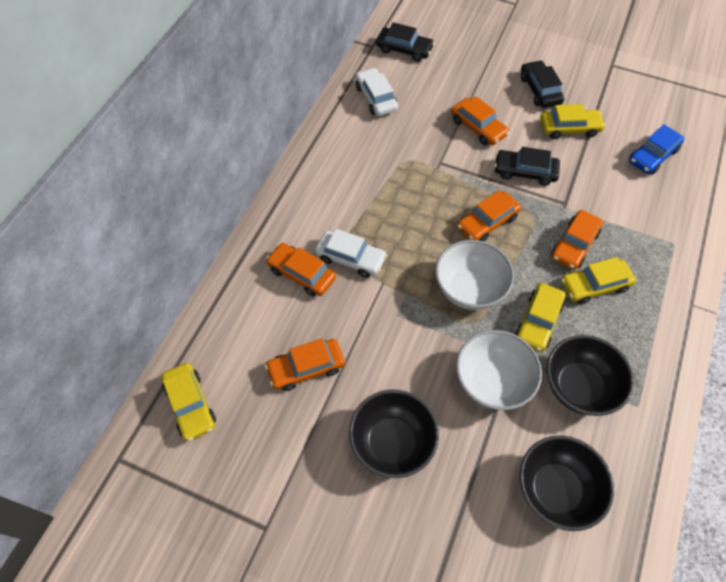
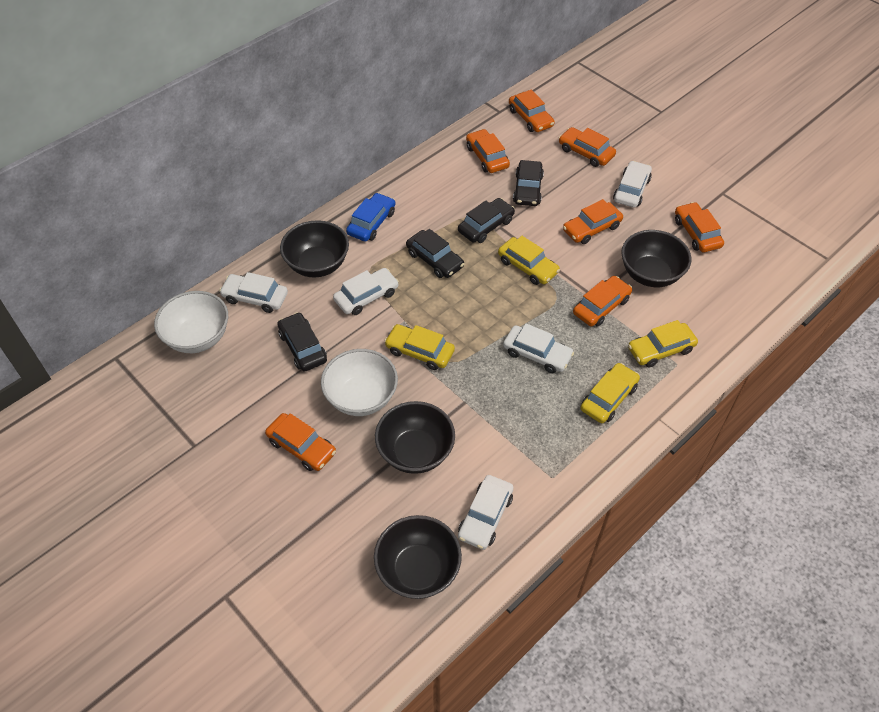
black bowl: [349,390,439,478] [520,435,614,531] [547,335,634,416] = 3 -> [280,220,349,277] [374,515,462,599] [375,401,455,474] [621,230,692,287] = 4
black car: [376,22,435,62] [494,147,560,186] [521,60,564,108] = 3 -> [277,312,327,372] [406,229,464,278] [458,198,515,243] [513,160,544,206] = 4
orange car: [265,338,345,391] [266,243,336,296] [451,96,509,145] [457,190,521,241] [551,210,603,270] = 5 -> [265,413,336,471] [466,129,510,173] [509,90,555,132] [559,127,616,167] [563,199,623,244] [573,276,632,327] [675,202,724,252] = 7
white car: [315,229,387,278] [355,68,398,116] = 2 -> [219,272,288,313] [333,268,399,315] [458,475,514,550] [503,323,574,373] [613,161,652,208] = 5

